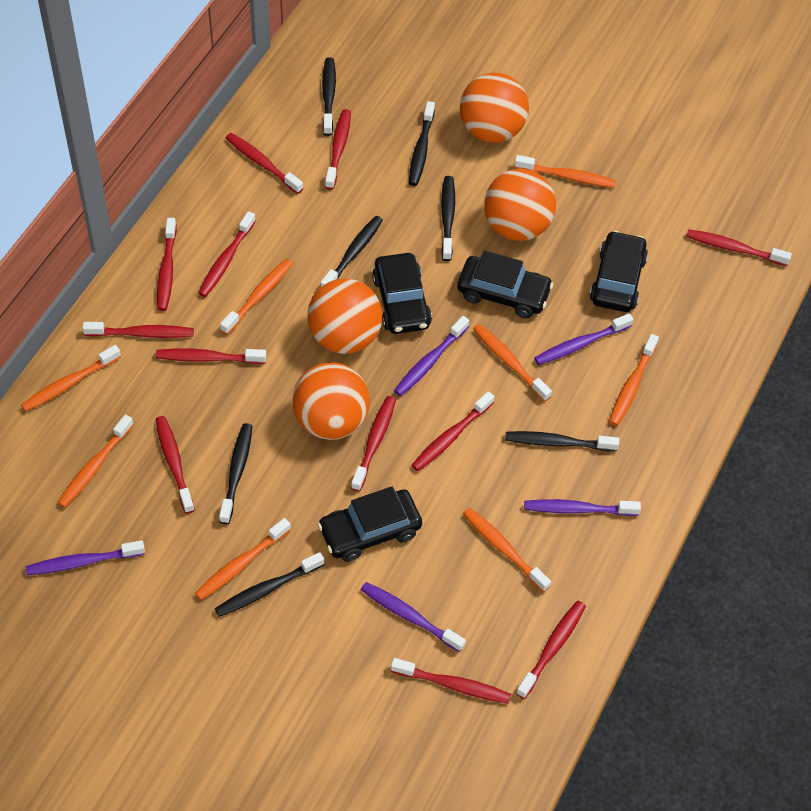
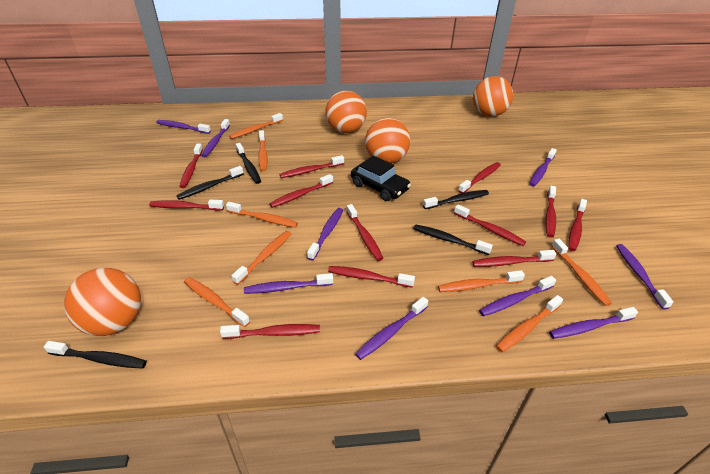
black car: [318,486,422,562] [372,253,432,334] [457,251,553,318] [590,231,648,312] = 4 -> [351,155,411,201] = 1
black toothbrush: [215,552,324,617] [219,423,252,524] [321,216,383,287] [322,57,336,136] [409,101,435,186] [441,176,455,261] [505,431,619,451] = 7 -> [44,341,147,369] [176,166,244,200] [236,143,261,184] [413,224,493,255] [423,190,489,209] = 5
purple toothbrush: [25,540,145,575] [361,582,466,652] [394,316,469,396] [524,499,641,516] [534,313,634,365] = 5 -> [156,120,211,134] [201,119,230,157] [244,273,333,294] [307,208,343,261] [355,297,428,360] [479,276,556,316] [529,148,557,186] [549,307,638,339] [616,244,673,309] = 9

